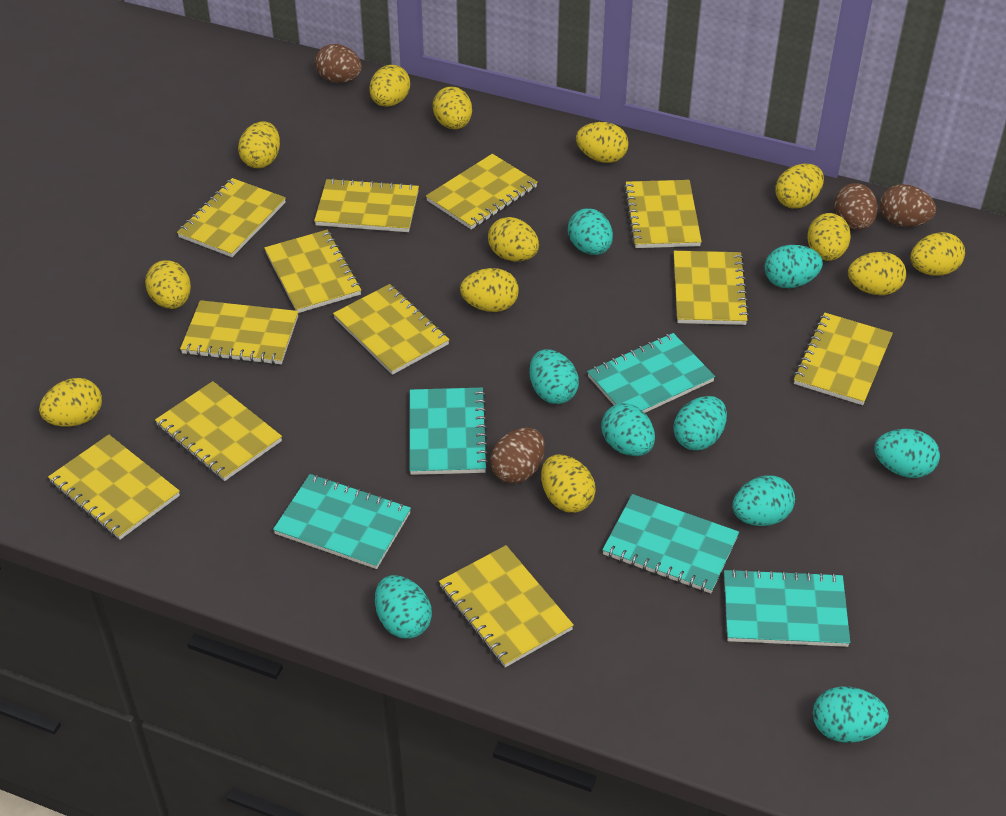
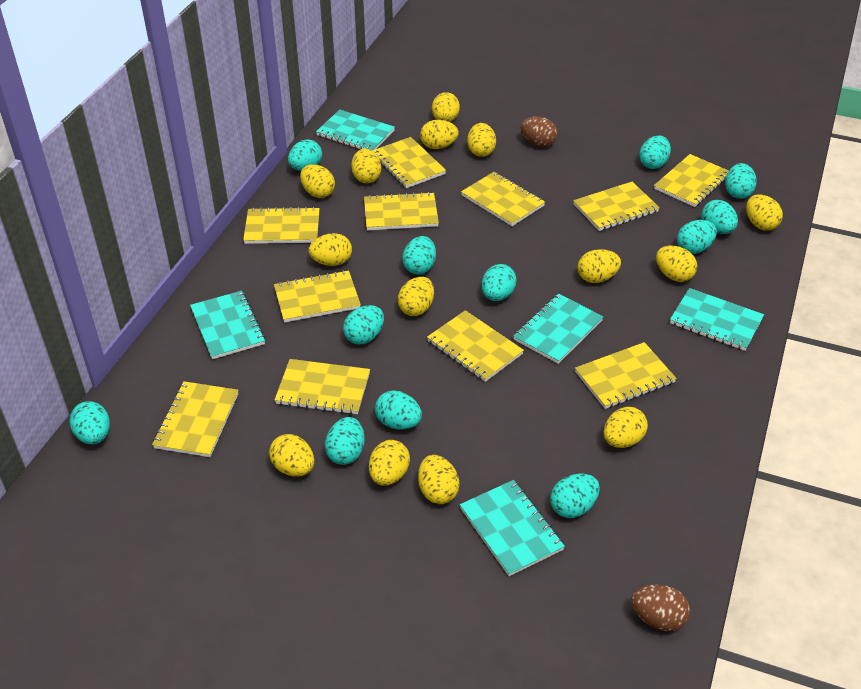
brown egg: [315,44,362,83] [490,428,545,484] [834,183,878,230] [880,184,936,227] = 4 -> [520,117,557,147] [631,585,690,631] = 2
turquoise egg: [375,575,432,639] [529,349,579,404] [568,208,613,255] [601,403,655,456] [673,396,727,450] [732,475,795,526] [765,245,823,288] [813,686,889,743] [874,429,940,478] = 9 -> [69,401,110,445] [288,139,322,171] [325,417,365,465] [343,305,384,345] [375,391,422,430] [402,236,436,274] [482,264,517,301] [550,474,600,518] [639,135,671,169] [677,220,717,254] [701,200,738,234] [725,163,757,199] = 12
yellow egg: [39,378,102,426] [145,260,191,309] [238,121,280,168] [370,65,410,107] [433,87,472,129] [460,268,519,312] [488,217,539,262] [541,455,596,513] [576,122,629,163] [775,164,824,209] [807,213,851,261] [848,252,906,295] [910,232,965,276] = 13 -> [269,434,314,476] [300,164,335,198] [308,233,352,266] [351,149,381,183] [369,440,410,486] [398,277,434,316] [418,455,459,504] [420,120,459,149] [432,92,460,122] [467,123,496,157] [577,249,621,283] [604,407,648,448] [656,246,697,282] [746,194,783,231] = 14
yellow notebook: [48,434,180,540] [155,381,282,481] [177,178,286,257] [180,300,298,365] [264,230,361,313] [314,178,419,232] [333,284,450,375] [426,154,538,230] [439,545,574,667] [624,180,702,248] [674,251,750,325] [793,313,893,405] = 12 -> [152,381,238,457] [243,207,320,244] [274,270,361,323] [275,359,370,415] [364,192,439,230] [372,137,446,188] [427,310,524,382] [461,172,545,226] [573,182,660,231] [575,342,677,409] [654,154,729,207] = 11

